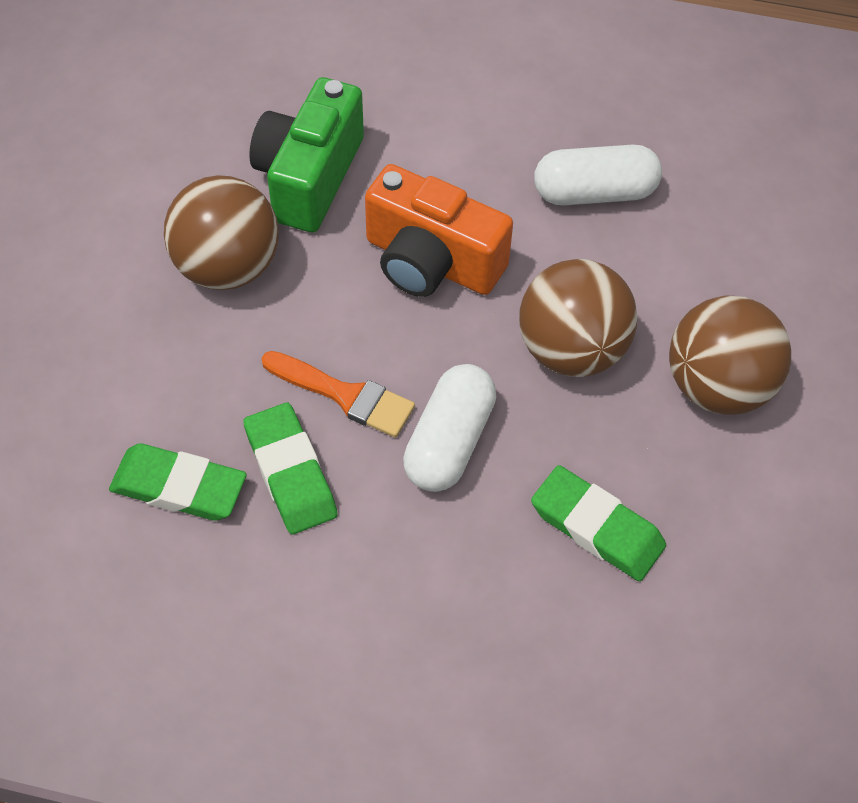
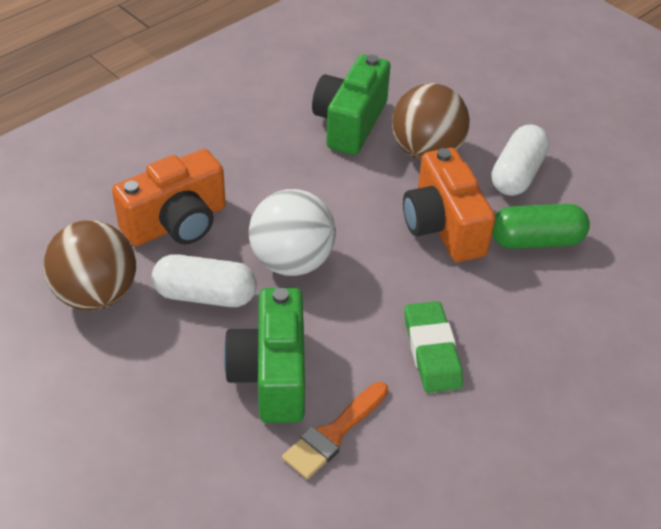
brown ball: [164,175,279,290] [519,259,638,377] [669,295,791,415] = 3 -> [43,220,136,311] [392,83,470,160] = 2
green camera: [249,77,364,232] = 1 -> [223,288,305,423] [312,54,390,155] = 2
green capsule: none = 0 -> [492,204,590,249] = 1
green eraser: [109,443,247,521] [243,403,337,534] [531,465,666,581] = 3 -> [404,301,463,393] = 1
orange camera: [365,164,513,297] = 1 -> [112,149,226,246] [403,148,495,262] = 2
white ball: none = 0 -> [249,189,336,276] = 1

